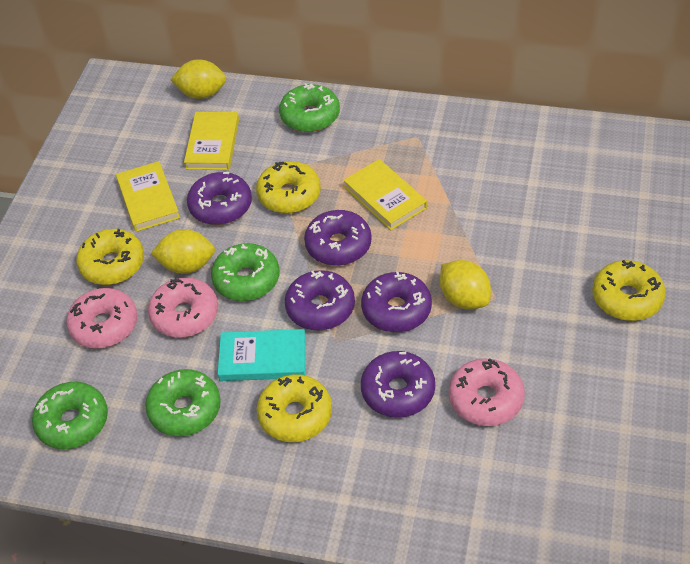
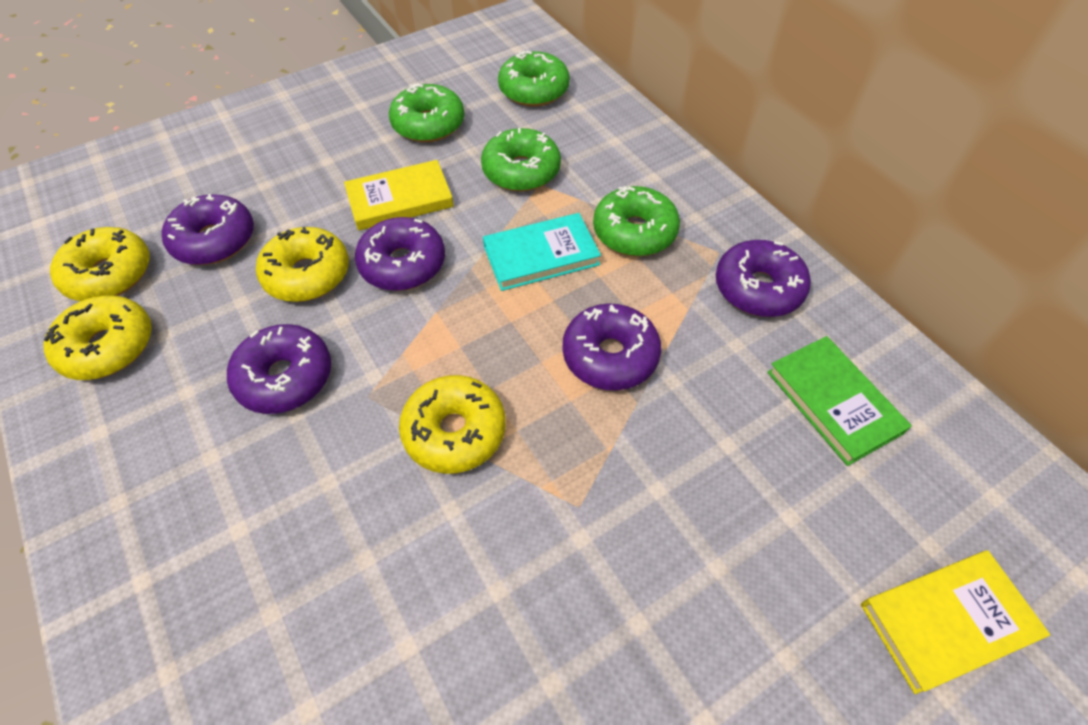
green book: none = 0 -> [767,336,912,466] = 1
pink donut: [66,288,137,348] [148,278,218,338] [449,358,525,426] = 3 -> none = 0
yellow book: [116,161,180,232] [184,112,239,170] [344,159,427,230] = 3 -> [344,160,454,231] [861,551,1050,694] = 2
yellow lemon: [151,229,215,274] [170,59,226,99] [440,260,491,309] = 3 -> none = 0

